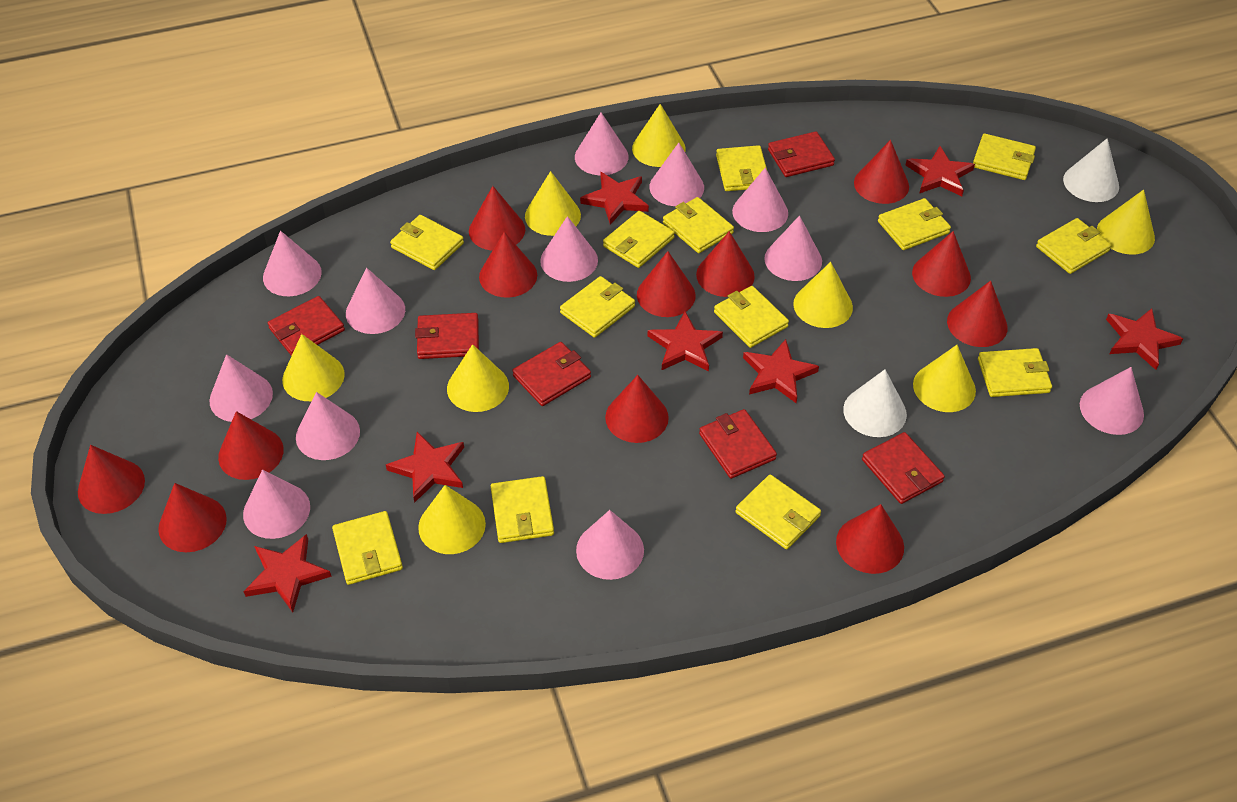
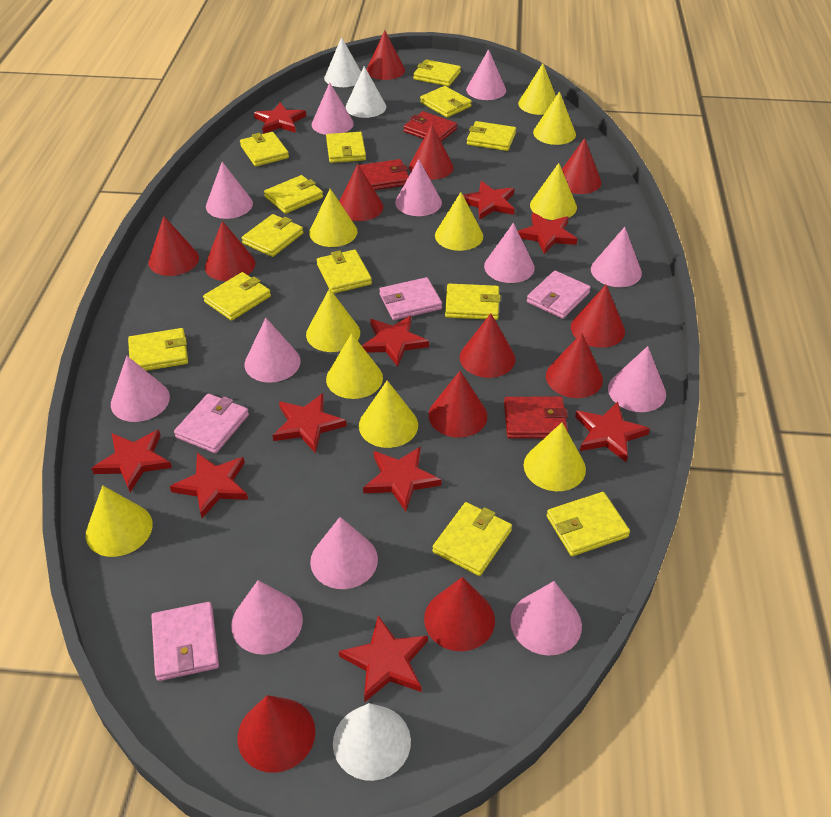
pink wallet: none = 0 -> [151,602,219,681] [174,393,249,454] [379,277,442,320] [527,270,591,319] = 4
red star: [243,534,332,612] [386,432,464,503] [580,172,649,225] [648,311,723,371] [743,339,819,403] [905,146,975,196] [1106,308,1183,370] = 7 -> [91,430,172,492] [170,453,248,518] [254,102,306,134] [272,393,347,453] [339,615,428,702] [362,316,429,367] [363,446,441,511] [463,181,515,220] [518,213,577,254] [575,401,650,462] = 10
red wallet: [268,296,345,356] [415,313,479,359] [512,342,591,406] [699,409,777,479] [768,131,835,177] [862,432,945,504] = 6 -> [359,159,409,190] [403,111,457,142] [504,397,568,439] = 3
white cone: [843,369,907,437] [1063,138,1119,202] = 2 -> [324,37,361,87] [333,703,411,781] [345,66,386,118] = 3
yellow cone: [282,334,345,401] [418,485,486,554] [447,344,509,412] [525,171,581,236] [632,104,686,167] [793,262,853,328] [913,345,976,412] [1097,189,1155,255] = 8 -> [86,485,153,557] [306,289,360,352] [309,189,358,247] [326,333,383,399] [359,381,418,448] [435,192,483,251] [518,63,556,115] [524,423,586,491] [530,163,577,220] [533,91,576,145] = 10

